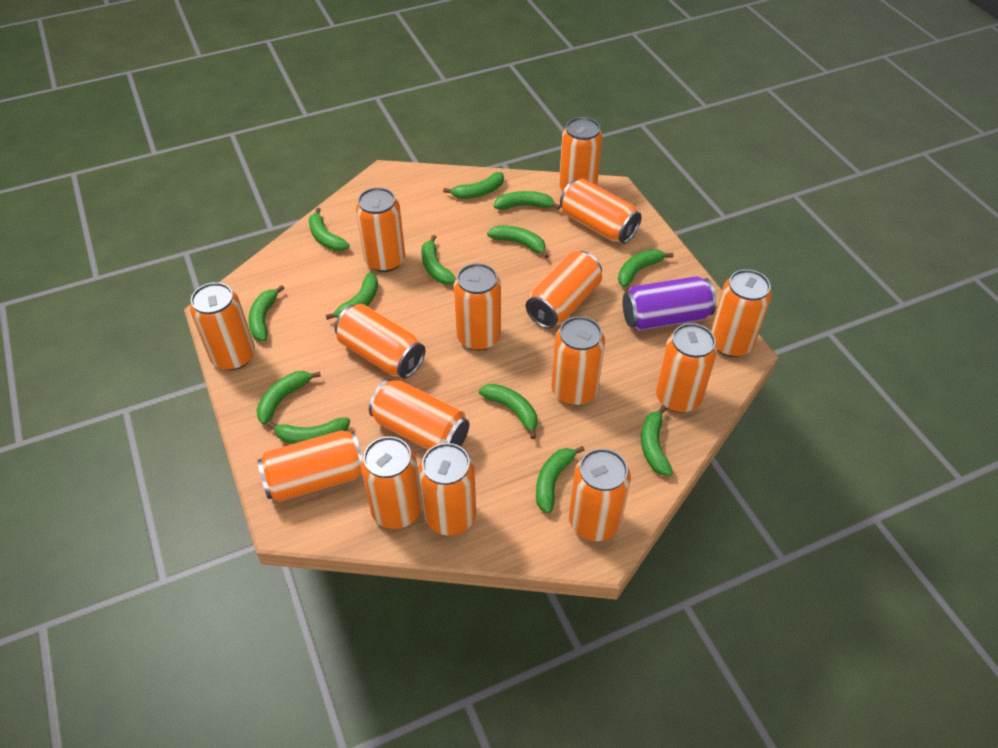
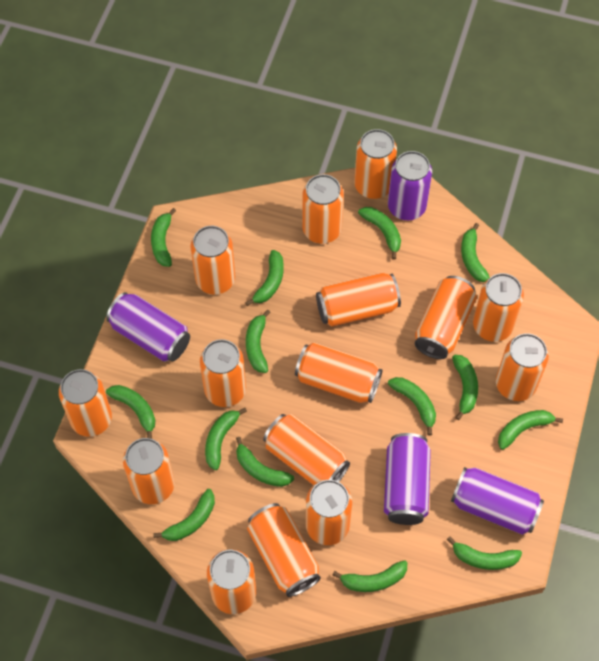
green banana: [248,285,285,341] [257,371,321,424] [267,417,350,444] [309,208,349,251] [326,272,378,320] [421,235,456,285] [443,172,504,199] [479,384,537,439] [487,226,548,259] [494,191,561,210] [536,446,585,513] [618,249,674,287] [641,405,673,476] = 13 -> [106,385,156,439] [151,208,176,267] [153,489,215,541] [205,408,247,470] [236,437,294,487] [245,250,284,306] [246,310,271,373] [333,560,407,592] [358,207,401,260] [388,377,436,436] [447,536,522,570] [452,355,478,420] [461,223,490,282] [498,410,563,450] = 14
purple can: [622,276,716,331] = 1 -> [106,292,190,362] [384,433,431,525] [388,151,432,220] [451,467,544,535] = 4

